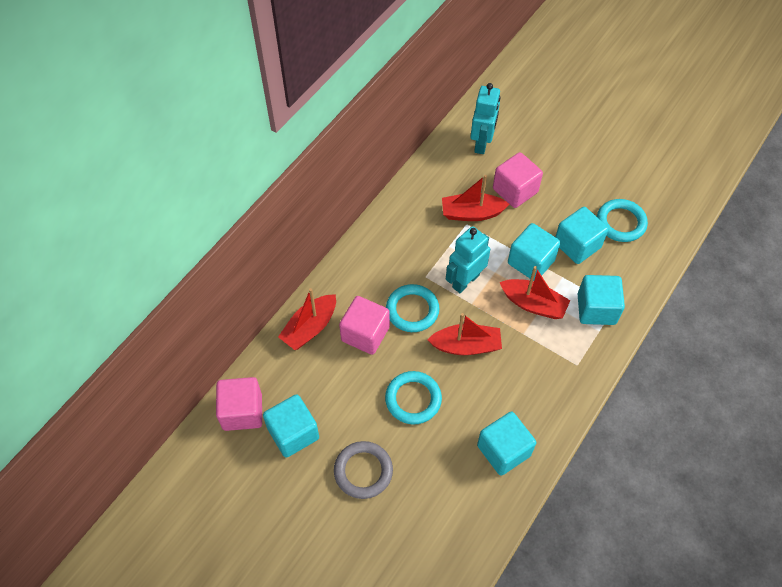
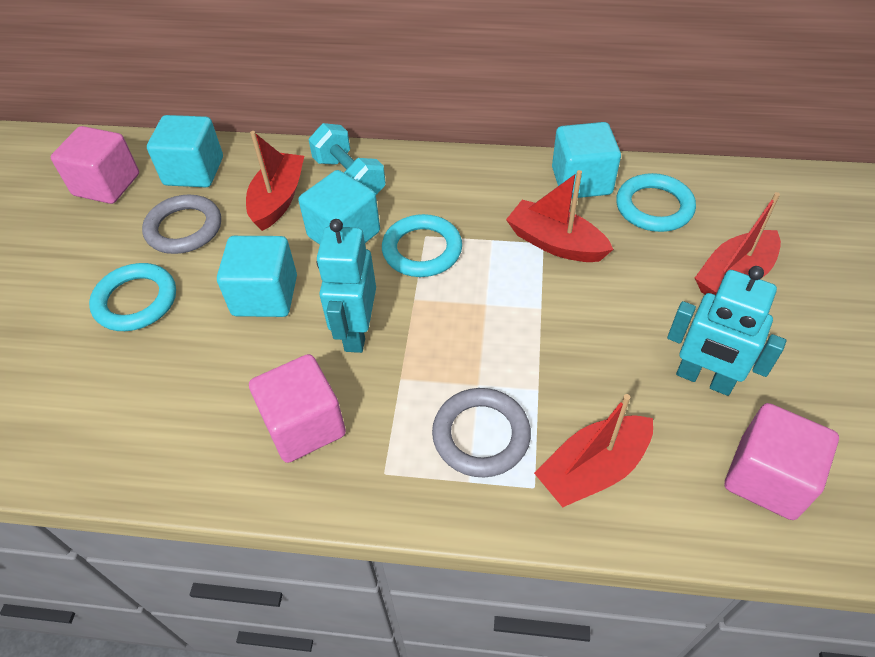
grey ring: [334,441,393,499] = 1 -> [142,195,221,254] [432,388,531,477] = 2
turquoise cube: [263,394,319,458] [477,412,536,476] [508,223,560,281] [555,207,609,264] [578,275,625,325] = 5 -> [147,115,223,187] [217,236,297,317] [298,170,380,245] [552,122,621,198] = 4
turquoise dumbbell: none = 0 -> [308,123,386,195] = 1

